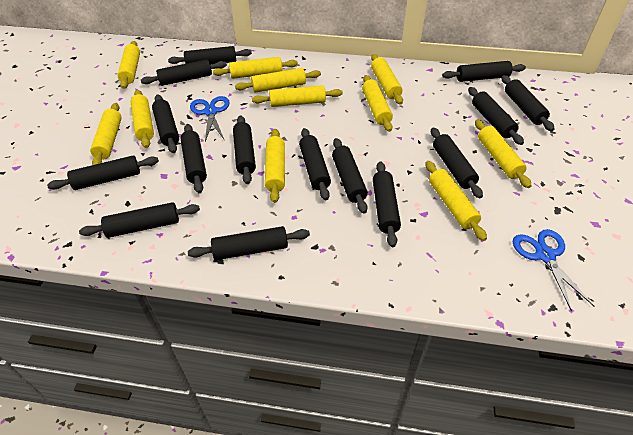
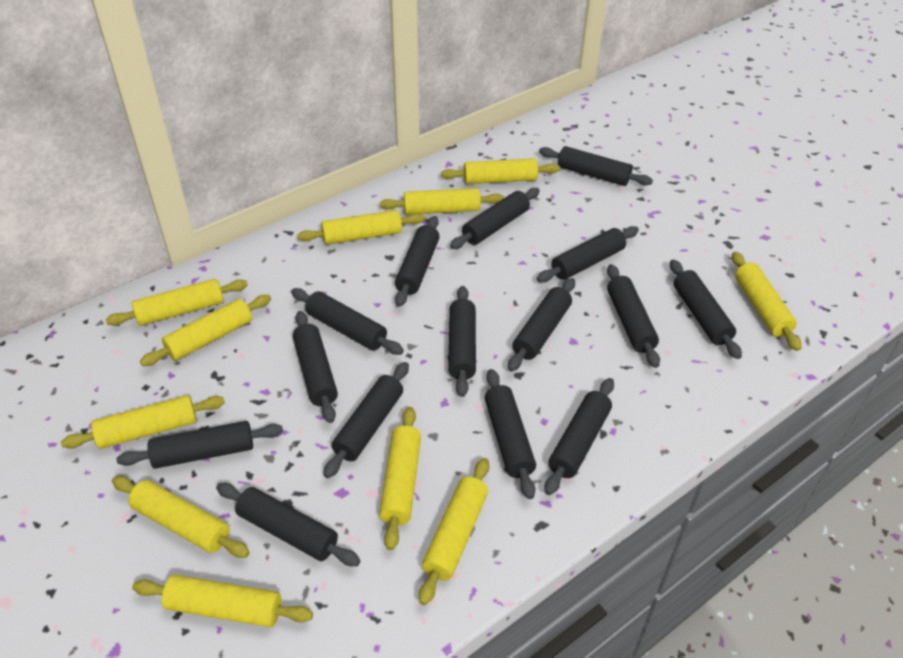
blue scissors: [190,96,229,141] [512,229,595,311] = 2 -> none = 0

